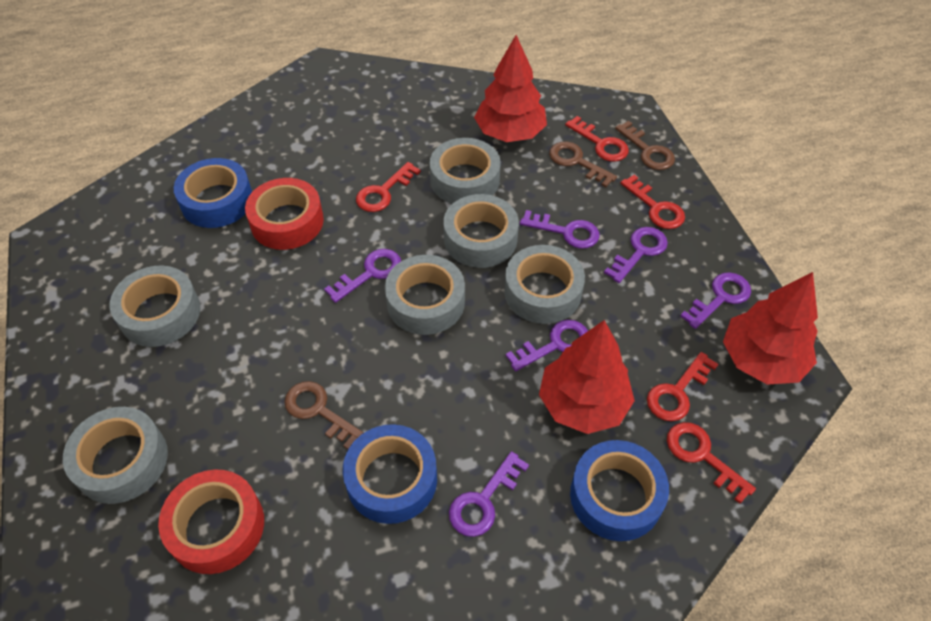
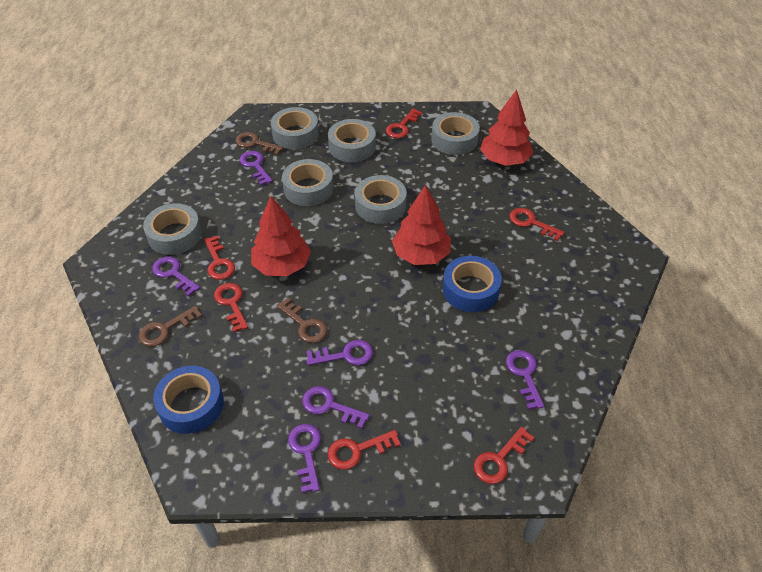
blue tape: [174,158,252,228] [343,424,437,524] [570,440,669,541] = 3 -> [153,366,224,434] [443,256,502,312] = 2
red key: [356,162,421,212] [565,116,629,162] [620,175,685,229] [647,352,718,421] [667,422,756,504] = 5 -> [204,235,235,280] [214,283,248,332] [328,430,401,470] [386,109,422,138] [474,427,535,484] [510,208,565,241] = 6
red tape: [158,469,264,574] [245,178,324,250] = 2 -> none = 0

